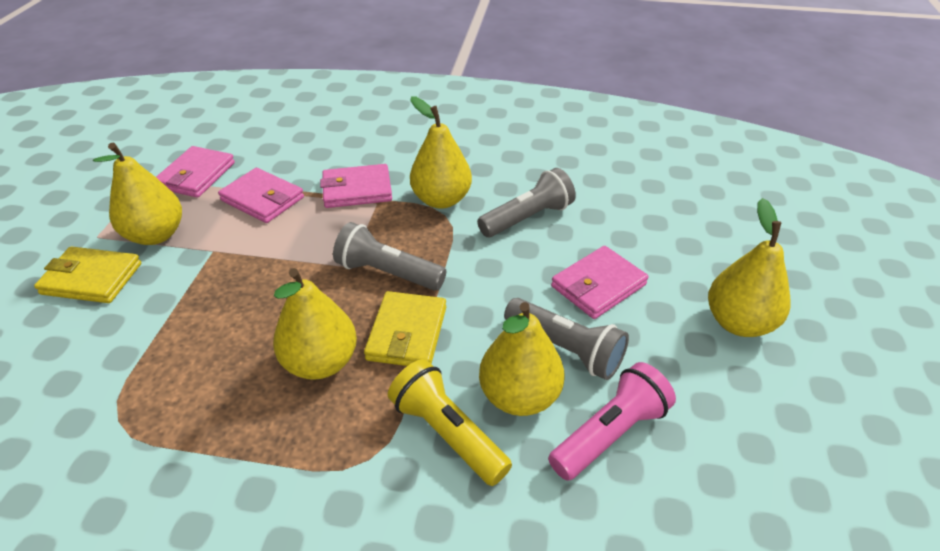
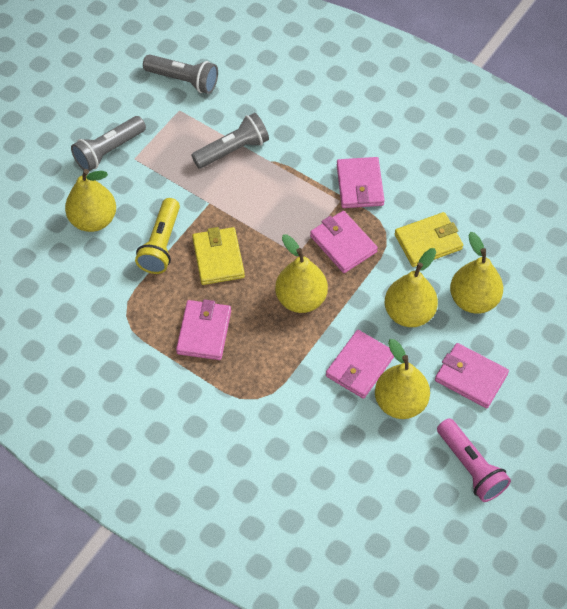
pink wallet: [156,146,235,198] [218,168,304,223] [320,164,392,208] [551,246,648,319] = 4 -> [176,299,231,360] [310,211,378,273] [326,330,394,399] [337,157,385,208] [435,343,509,408] = 5

